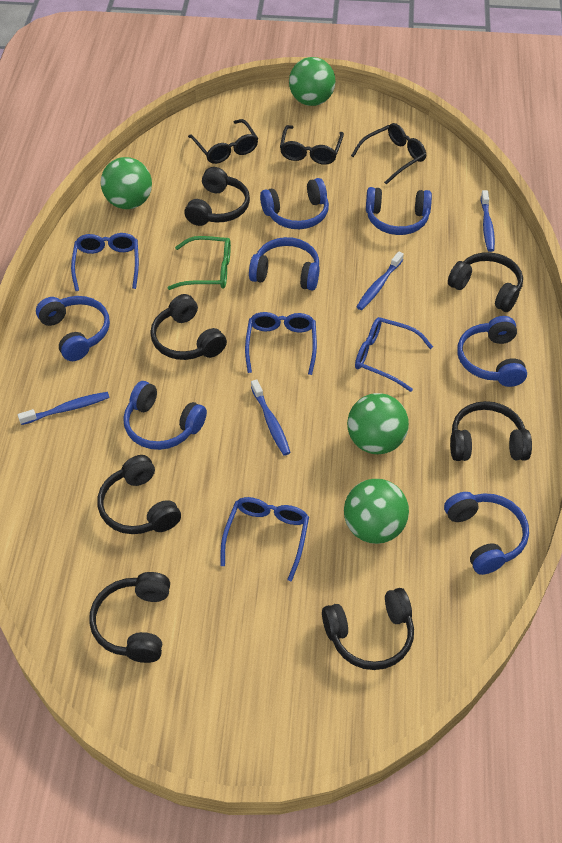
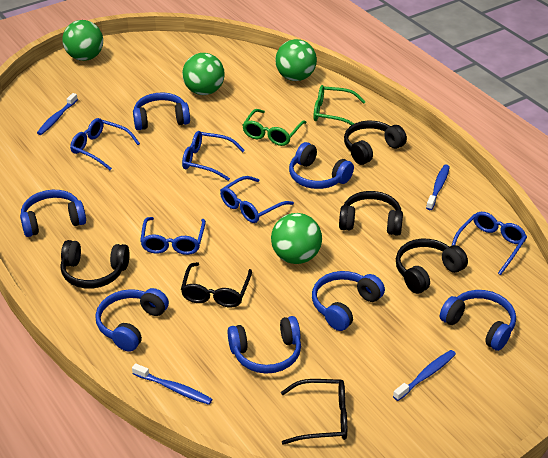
black glasses: [188,119,258,164] [280,125,344,165] [351,123,426,185] = 3 -> [181,262,252,307] [281,379,347,445] = 2
black headphones: [89,572,170,663] [98,455,181,534] [150,294,227,360] [185,167,250,226] [322,588,414,670] [448,252,523,312] [450,401,532,461] = 7 -> [61,240,129,289] [339,191,403,236] [344,121,407,165] [396,239,468,294] = 4
blue glasses: [71,233,139,291] [220,497,309,582] [245,312,317,375] [355,317,433,392] = 4 -> [70,118,140,170] [140,217,206,255] [182,131,245,181] [220,176,294,223] [452,212,527,275] = 5
green glasses: [168,236,231,290] = 1 -> [243,109,307,146] [313,85,366,125] = 2

